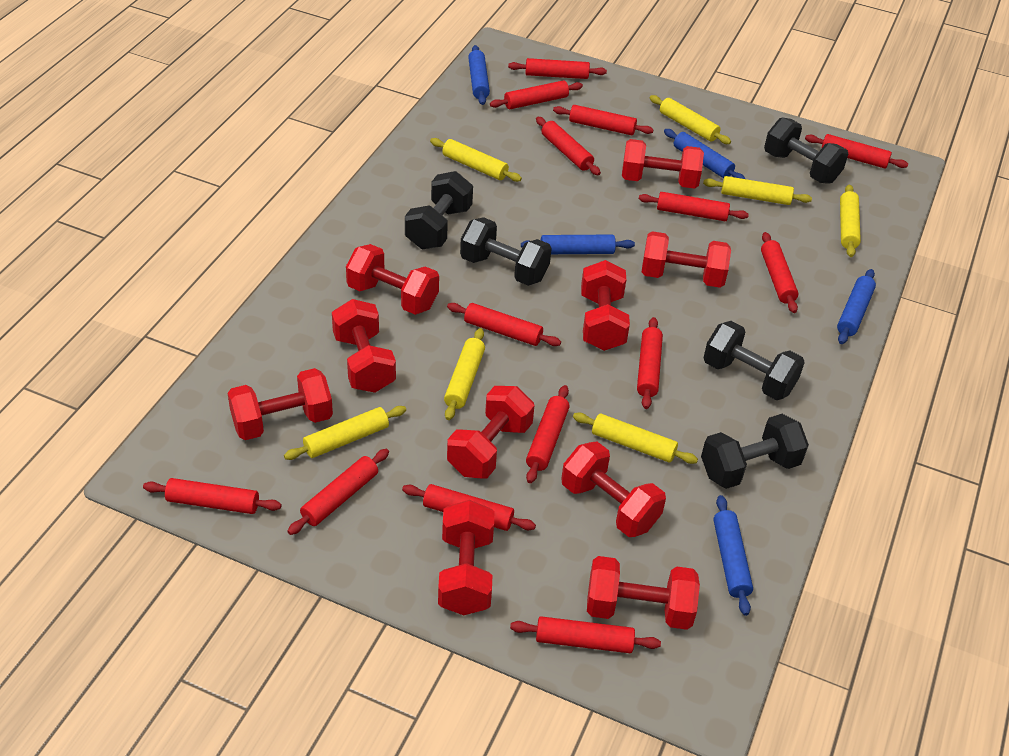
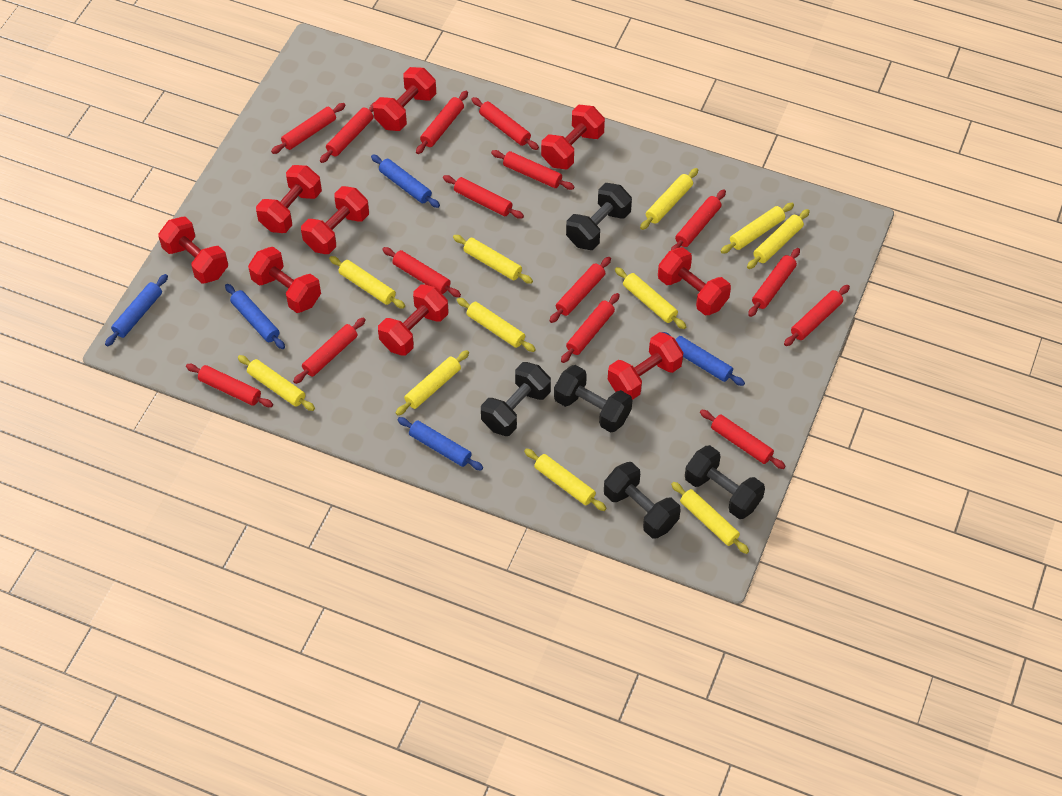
red dumbbell: [227,368,333,440] [332,299,396,393] [346,244,439,315] [438,500,495,615] [447,386,535,479] [561,442,666,537] [581,260,630,351] [587,556,700,630] [622,139,704,189] [642,231,731,288] = 10 -> [158,216,228,284] [248,247,321,313] [256,165,322,233] [301,186,369,254] [373,67,436,131] [378,284,448,356] [541,105,605,169] [608,332,683,400] [658,247,731,316] = 9
red rolling pin: [143,478,282,514] [287,449,389,535] [402,484,536,531] [447,303,561,346] [490,80,583,109] [508,58,607,79] [510,616,661,653] [526,385,569,483] [536,117,601,175] [553,105,654,135] [637,317,663,409] [639,192,749,221] [761,232,799,313] [805,134,908,168] = 14 -> [186,364,273,407] [271,103,346,154] [293,317,366,384] [320,102,374,163] [382,247,461,297] [416,91,468,154] [443,175,524,219] [471,97,539,150] [491,150,575,190] [550,257,611,323] [561,293,620,363] [671,189,726,250] [700,410,786,469] [748,248,800,317] [784,285,850,346] = 15
yellow rolling pin: [284,406,406,460] [430,138,522,182] [444,328,485,420] [573,413,698,464] [650,95,731,144] [703,176,812,205] [840,185,861,257] = 7 -> [238,355,315,411] [329,256,405,309] [396,350,469,416] [453,235,533,284] [457,298,536,352] [524,449,606,511] [615,267,686,329] [640,168,698,230] [671,482,749,554] [721,203,794,254] [747,209,810,269] = 11

